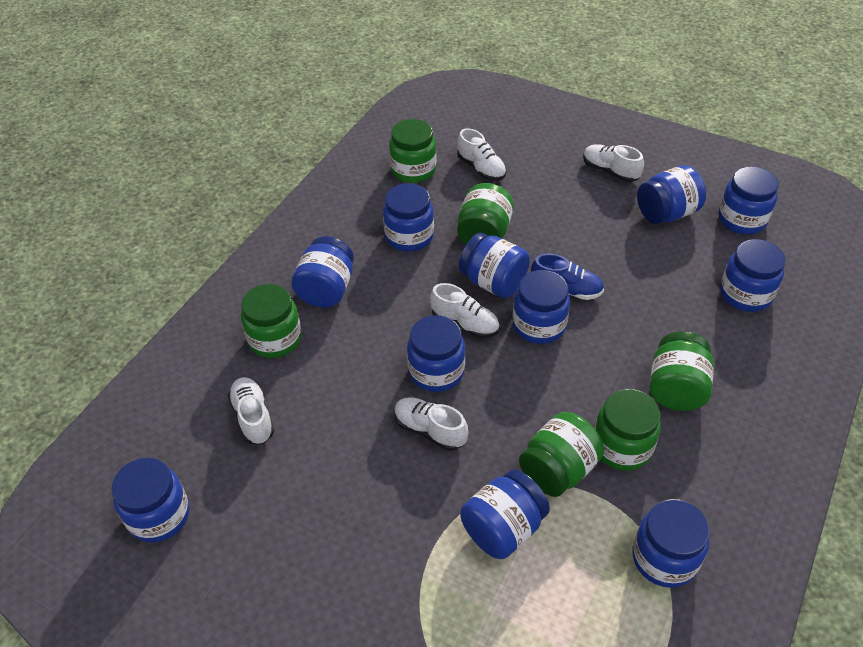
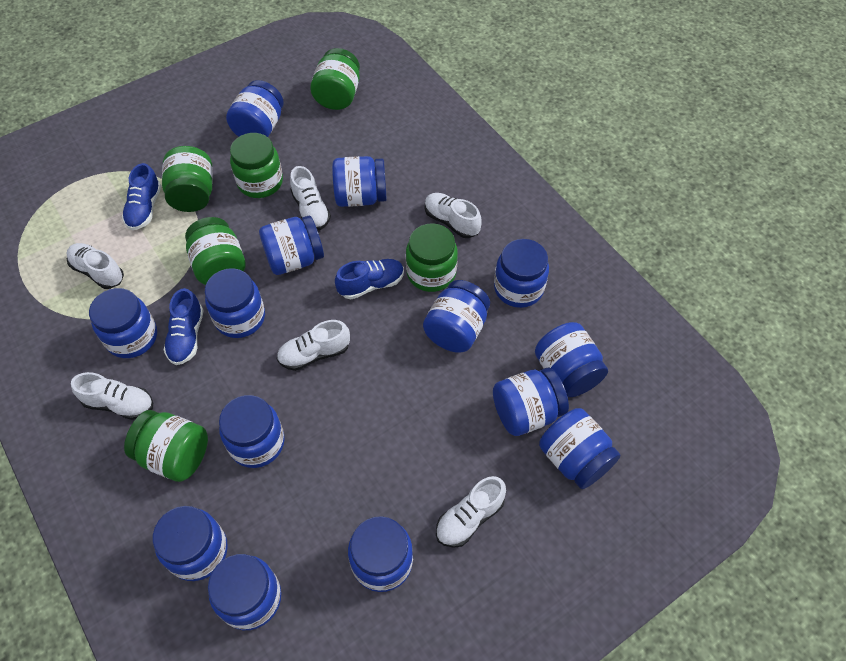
blue jar: [112,458,190,543] [291,236,354,307] [383,183,434,252] [407,315,465,392] [459,233,530,298] [461,469,550,559] [513,270,570,344] [632,499,710,588] [637,165,706,224] [719,167,778,234] [720,239,786,312] = 11 -> [89,288,157,358] [153,506,228,581] [205,268,265,338] [208,554,281,630] [219,395,285,468] [226,80,284,137] [259,216,324,275] [332,156,387,207] [348,516,413,592] [423,280,490,353] [493,368,569,436] [494,239,549,308] [535,322,608,397] [539,408,620,489] = 14
blue shoe: [531,254,604,300] = 1 -> [122,163,161,230] [164,288,203,365] [335,259,404,299] = 3
white shoe: [228,377,274,444] [394,397,468,451] [430,283,500,338] [457,128,507,181] [583,144,644,182] = 5 -> [66,243,124,289] [71,372,153,420] [277,320,350,371] [290,166,331,230] [425,193,482,238] [436,476,506,548] = 6

